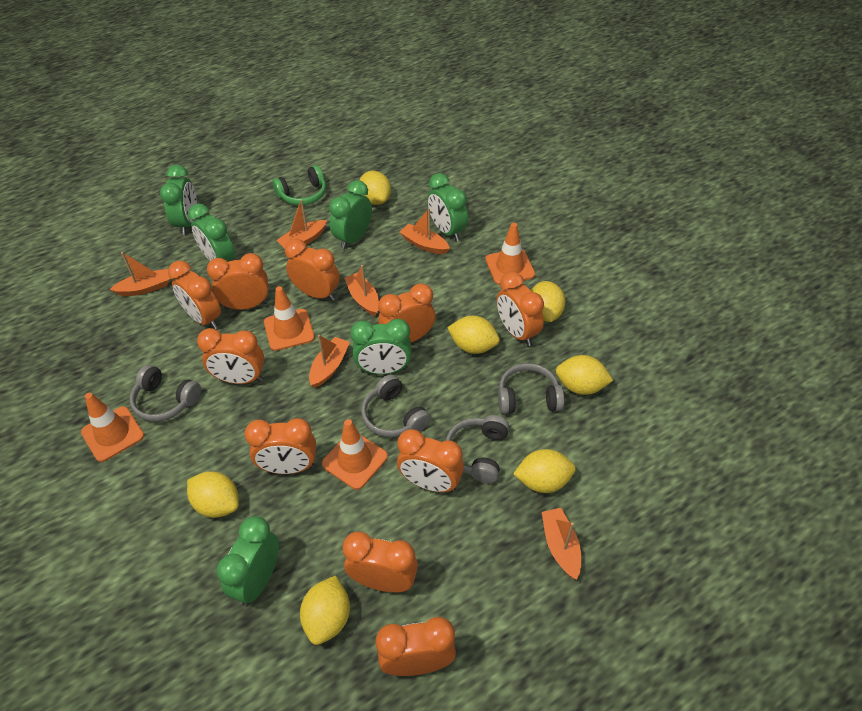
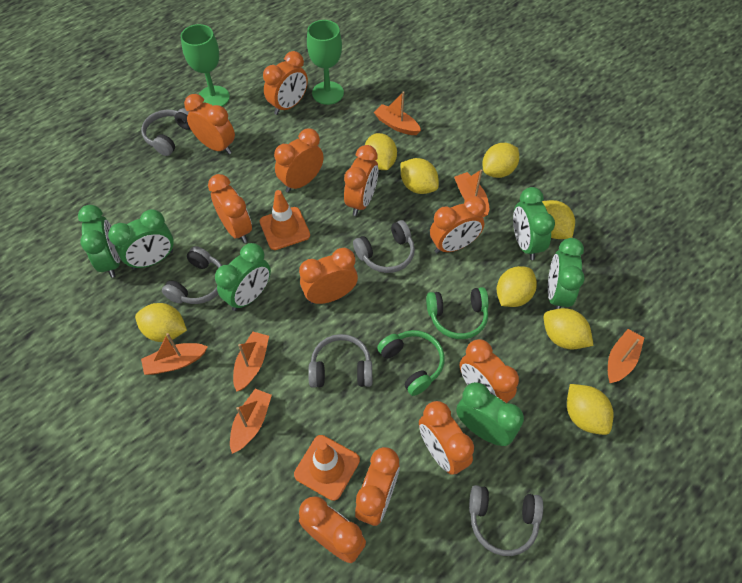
green goblet: none = 0 -> [181,24,230,107] [307,20,344,105] = 2
green headphones: [272,165,326,205] = 1 -> [377,330,445,396] [426,287,489,339] = 2
grey headphones: [130,365,201,421] [361,374,431,437] [446,415,509,483] [498,363,564,414] = 4 -> [141,108,190,156] [162,246,222,304] [308,334,372,388] [353,220,415,273] [469,485,543,556] = 5
orange clock: [168,261,221,329] [197,328,264,384] [207,253,269,310] [245,418,316,474] [285,239,340,301] [343,531,418,592] [376,617,456,676] [378,283,435,343] [397,429,464,492] [497,272,544,346] = 10 -> [184,94,235,154] [208,174,252,243] [263,51,308,115] [274,128,324,193] [299,248,358,304] [299,496,366,563] [344,145,378,216] [355,447,400,526] [419,401,474,475] [430,196,486,254] [460,339,519,403] = 11
orange traffic cone: [81,393,144,462] [264,286,315,351] [322,419,388,490] [485,223,535,285] = 4 -> [260,190,310,250] [294,435,360,501] = 2
yellow lemon: [187,472,239,518] [300,575,350,645] [359,171,391,205] [447,316,500,354] [513,449,576,493] [531,281,565,322] [556,355,613,395] = 7 -> [135,303,187,342] [365,133,397,170] [401,158,439,194] [483,143,519,178] [497,266,537,307] [542,200,575,239] [543,308,594,349] [567,384,614,435] = 8

